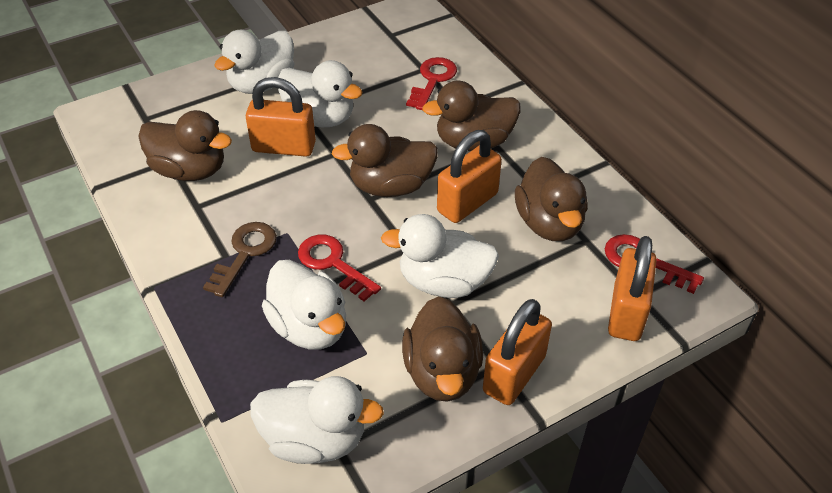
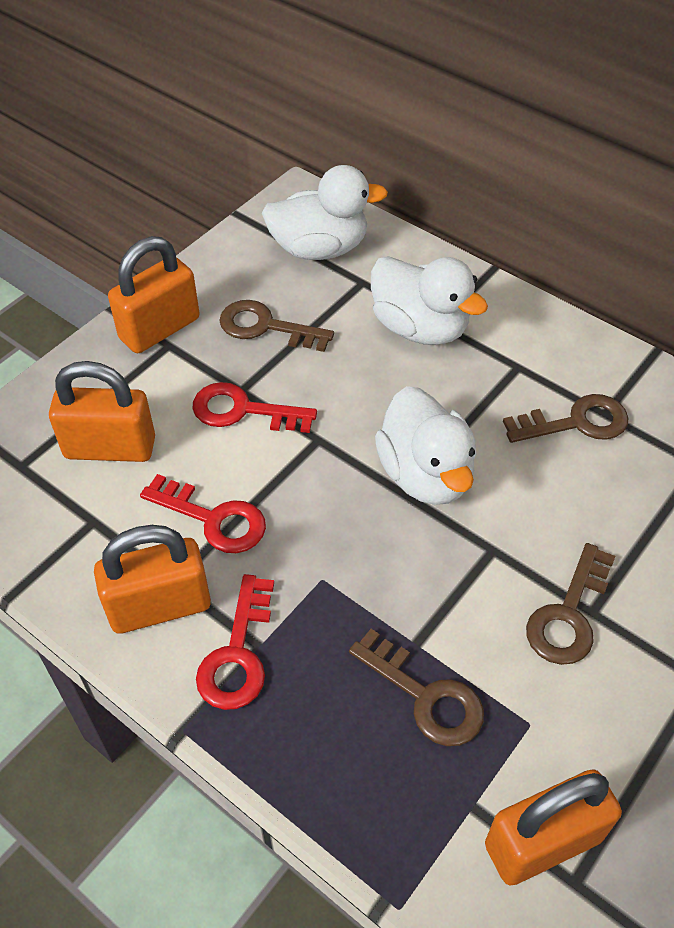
brown duck: [138,110,232,181] [332,124,438,197] [402,296,483,402] [422,80,521,151] [515,157,588,241] = 5 -> none = 0
brown key: [203,222,277,297] = 1 -> [219,300,334,352] [349,629,484,746] [503,394,628,443] [526,543,615,665] = 4
white duck: [214,30,294,94] [250,376,384,464] [262,260,346,349] [278,60,363,127] [381,214,499,298] = 5 -> [262,165,388,260] [371,256,488,345] [375,386,477,505] = 3

